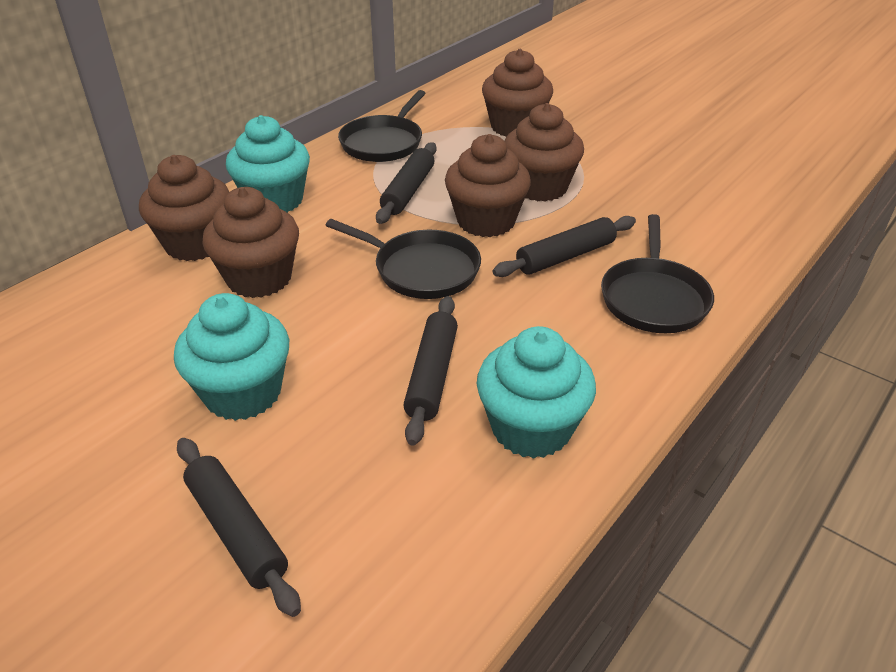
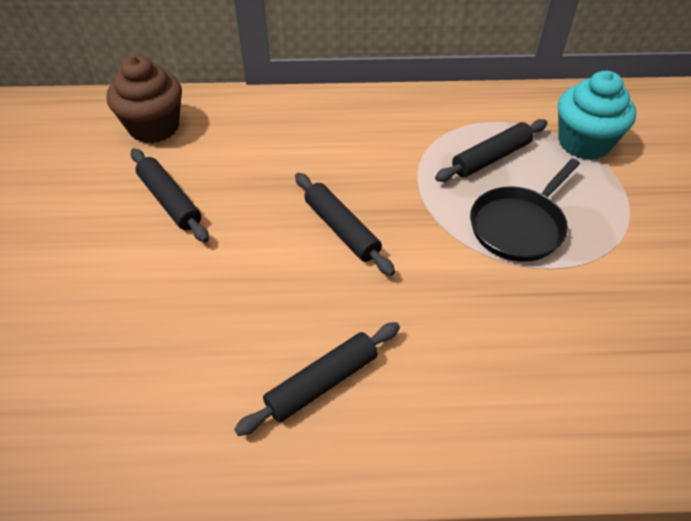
black pan: [326,219,481,299] [338,90,426,162] [601,214,714,333] = 3 -> [470,159,580,262] = 1
brown cupcake: [139,155,229,261] [202,187,299,298] [445,134,531,237] [482,49,553,137] [505,103,584,201] = 5 -> [107,55,182,143] = 1
turquoise cupcake: [174,293,289,421] [226,115,310,213] [477,326,596,459] = 3 -> [558,71,636,160] = 1

